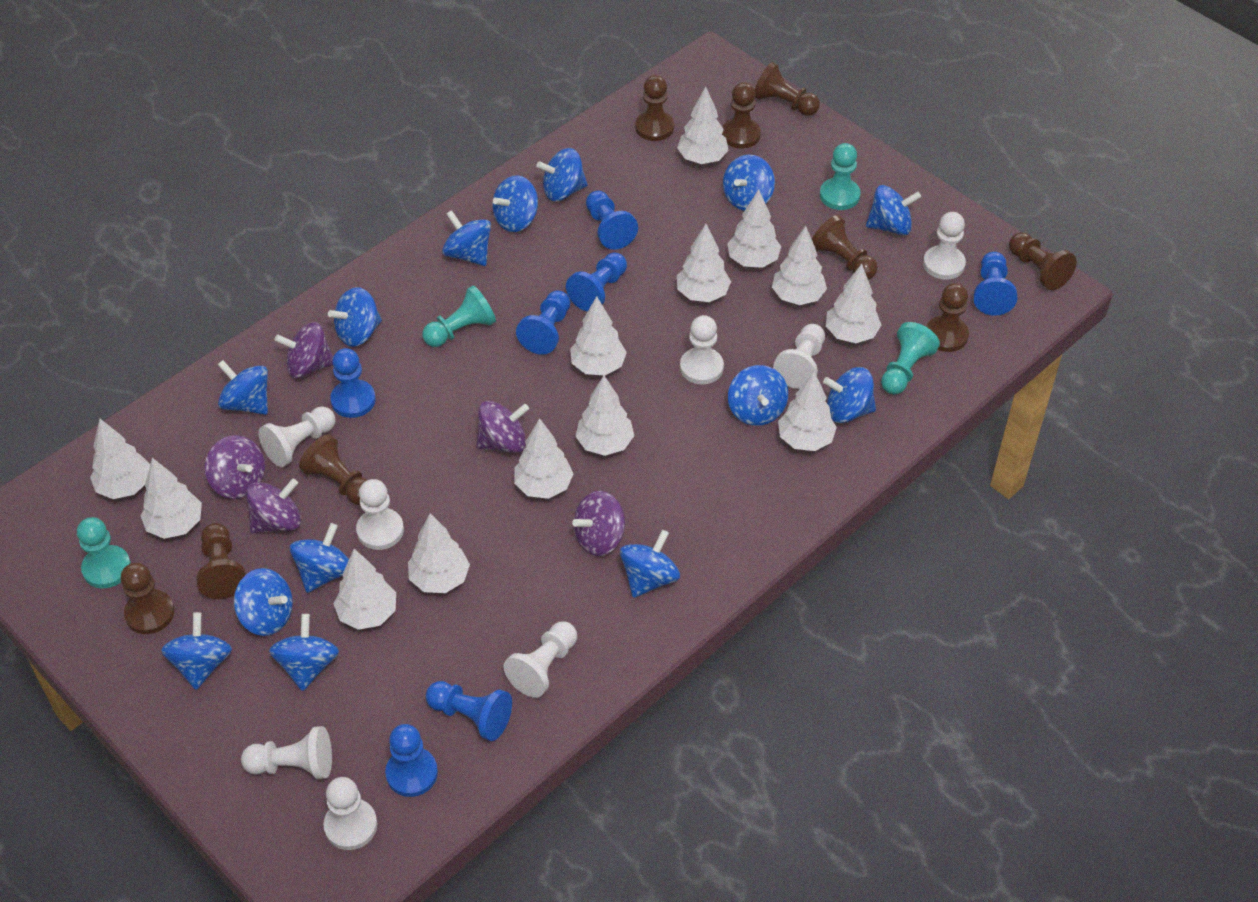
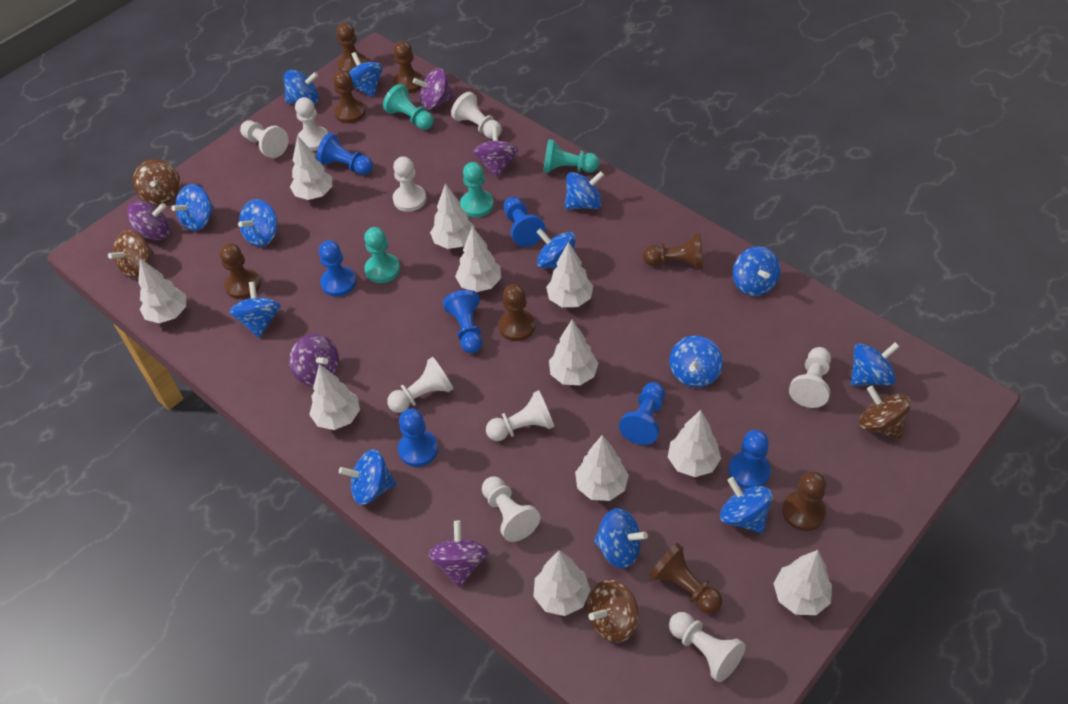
blue spinning top: [161,612,232,690] [218,360,268,415] [234,568,293,636] [269,614,339,691] [290,523,349,593] [328,287,382,347] [442,210,491,266] [492,175,538,232] [536,148,588,201] [620,530,680,598] [723,155,775,211] [728,365,788,426] [823,367,876,423] [866,185,921,235] = 14 -> [171,184,214,231] [229,281,281,338] [238,199,277,247] [283,70,319,105] [339,449,396,505] [349,52,383,97] [537,228,575,269] [565,171,604,209] [594,508,648,568] [669,335,723,388] [720,477,773,533] [733,246,781,296] [851,342,900,386] = 13
brown pawn: [121,563,174,634] [197,523,246,599] [299,435,367,505] [635,75,674,141] [722,82,761,149] [755,62,820,116] [812,215,878,279] [926,283,969,352] [1009,232,1077,291] = 9 -> [219,243,261,299] [333,70,366,123] [336,23,367,72] [393,41,423,93] [498,284,535,341] [643,233,703,269] [649,543,723,614] [782,471,826,531] = 8
brown spinning top: none = 0 -> [108,230,153,278] [133,159,180,205] [588,580,639,643] [859,386,911,439] = 4
white pawn: [241,726,332,779] [258,406,336,467] [324,777,377,850] [356,479,404,550] [503,622,577,698] [680,315,724,385] [773,324,825,389] [923,212,966,280] = 8 -> [240,120,289,158] [295,97,328,151] [387,357,453,413] [393,157,426,212] [451,92,502,139] [482,476,540,542] [486,390,555,441] [669,612,746,682] [789,347,831,408] = 9
white tree: [90,419,150,499] [140,458,202,539] [333,549,396,630] [408,513,470,593] [514,418,573,499] [570,296,627,375] [575,375,634,456] [677,86,729,164] [677,224,731,302] [727,189,781,268] [772,226,827,305] [778,371,837,451] [826,264,881,343] = 13 -> [138,258,186,323] [290,135,332,200] [309,364,360,430] [430,183,475,249] [455,226,501,292] [533,550,590,616] [546,242,593,307] [549,320,598,385] [575,435,629,501] [668,410,721,477] [774,550,832,615] = 11

